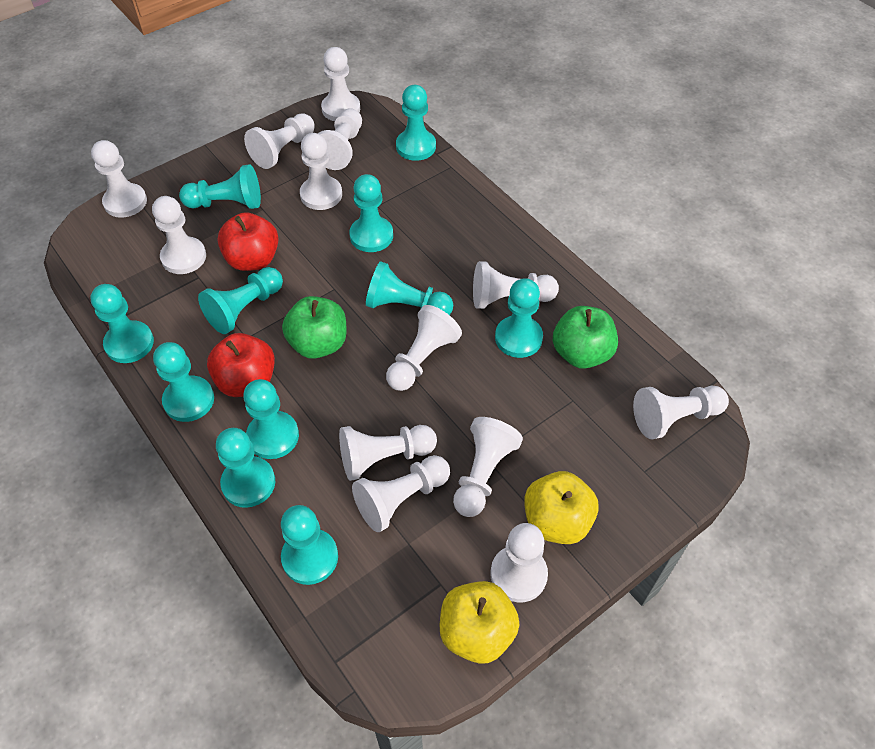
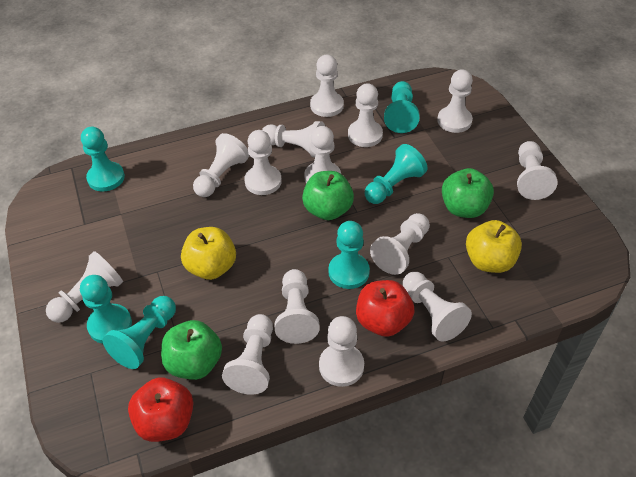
green apple: [282,296,347,359] [553,306,618,369] = 2 -> [161,320,222,380] [302,171,354,220] [442,168,494,218] = 3
turquoise pawn: [91,284,154,363] [153,342,214,422] [179,164,261,209] [198,267,283,334] [216,428,275,508] [243,379,299,459] [281,505,338,585] [349,174,393,252] [366,261,453,315] [396,85,436,161] [495,278,543,358] = 11 -> [80,275,132,344] [81,127,125,191] [103,296,176,369] [328,221,370,289] [364,144,427,204] [384,81,420,133] = 6
white pawn: [91,140,147,218] [152,196,206,274] [244,113,315,169] [300,133,342,210] [318,108,362,170] [321,47,360,121] [339,425,437,481] [352,455,450,532] [386,305,462,391] [453,417,523,517] [473,261,559,309] [490,523,548,602] [633,386,729,440] = 13 -> [46,251,123,323] [193,133,250,197] [222,314,273,395] [244,130,282,195] [262,121,325,158] [275,269,320,344] [304,126,341,184] [310,55,344,117] [319,316,364,387] [348,83,383,147] [370,213,430,275] [403,272,472,342] [437,69,473,133] [517,141,557,200] = 14

